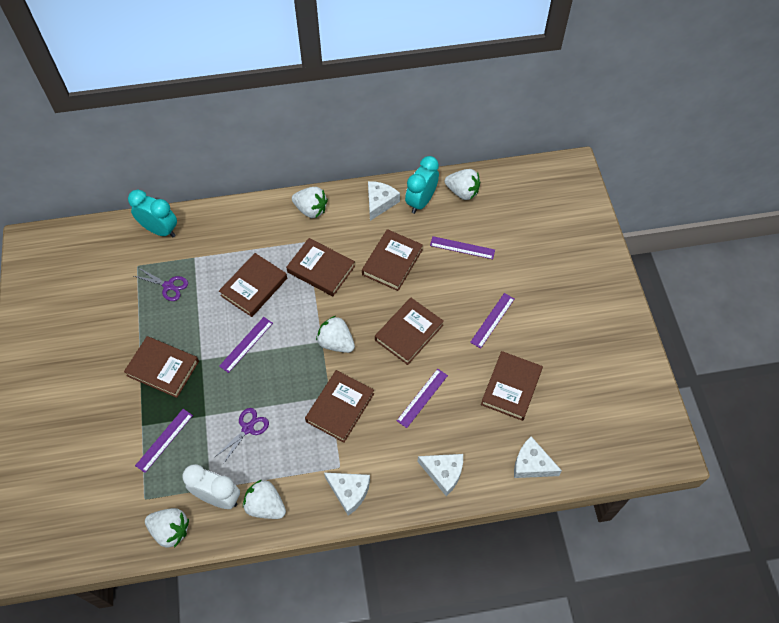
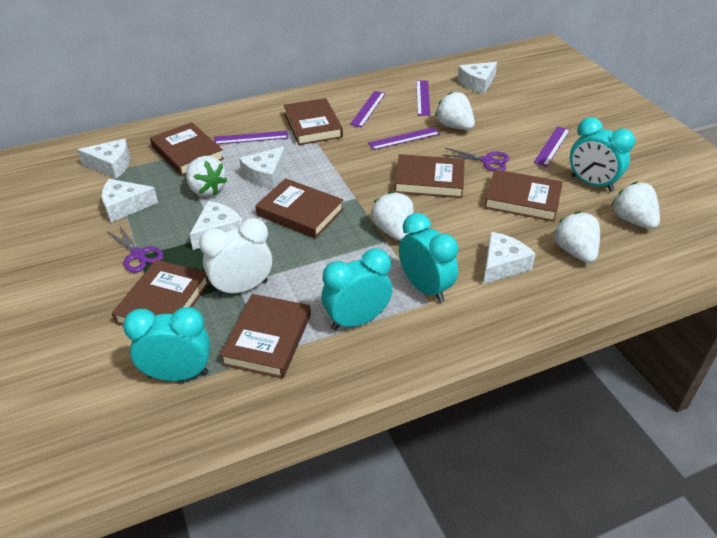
turquoise clock: [128,189,177,237] [405,156,439,214] = 2 -> [123,307,210,381] [322,248,392,330] [399,213,458,303] [570,117,635,192] = 4
white cheese: [324,473,370,516] [368,181,400,221] [418,454,463,496] [514,437,562,478] = 4 -> [77,139,130,179] [102,179,158,222] [189,201,243,250] [239,147,286,189] [457,62,497,94] [483,232,536,284] = 6

